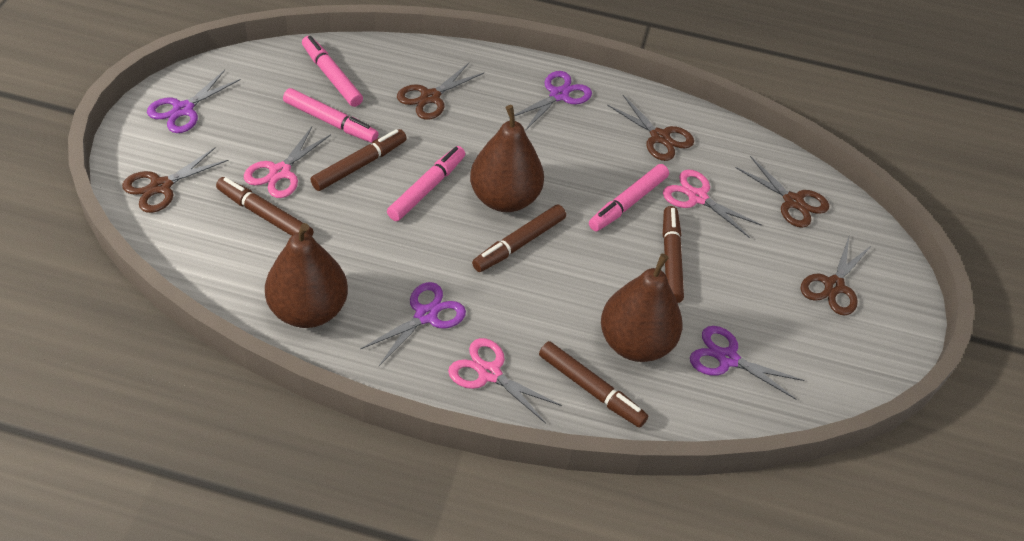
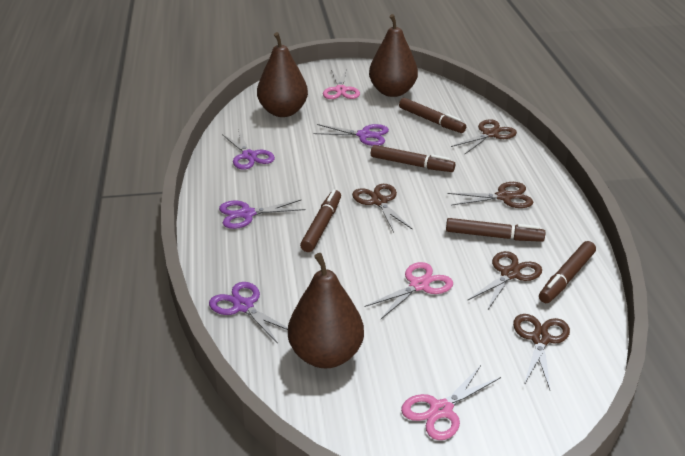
pink marker: [283,88,379,143] [302,36,363,107] [387,146,465,221] [589,164,669,231] = 4 -> none = 0

